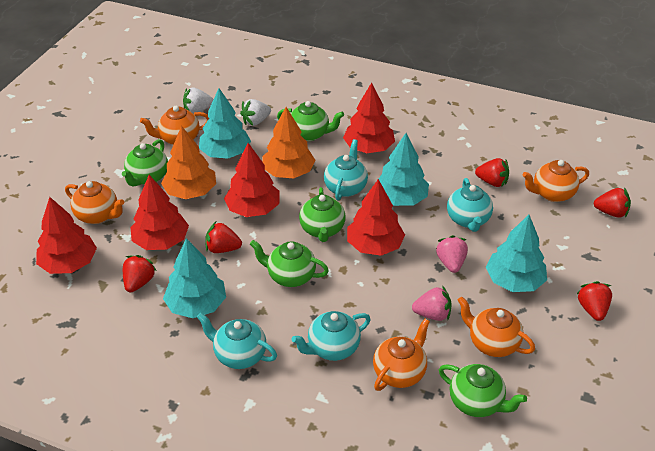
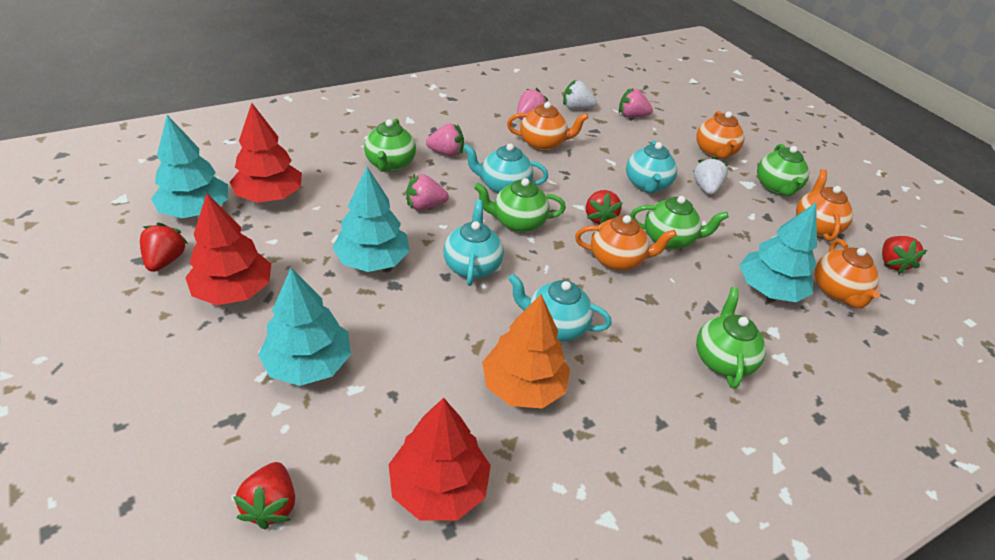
orange tree: [161,125,216,199] [263,107,315,178] = 2 -> [482,294,570,409] = 1
pink strawberry: [412,286,452,321] [436,235,468,273] = 2 -> [407,174,449,210] [426,124,464,157] [517,88,548,120] [619,88,653,118] = 4
red strawberry: [123,255,157,292] [205,222,242,253] [475,158,509,187] [577,281,612,321] [594,188,631,218] = 5 -> [140,223,188,272] [233,462,295,529] [586,190,623,224] [882,236,927,274] = 4
red tree: [36,197,97,274] [130,175,189,250] [224,143,280,217] [343,83,395,153] [347,179,405,256] = 5 -> [185,194,271,305] [230,103,302,203] [388,398,491,521] = 3

